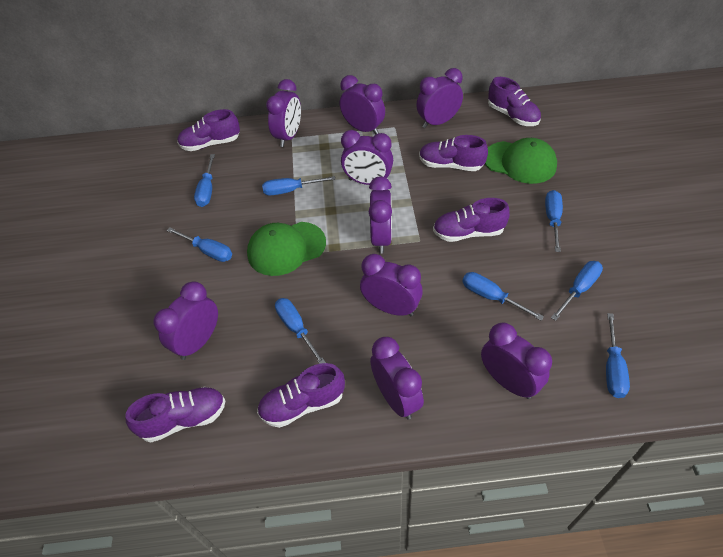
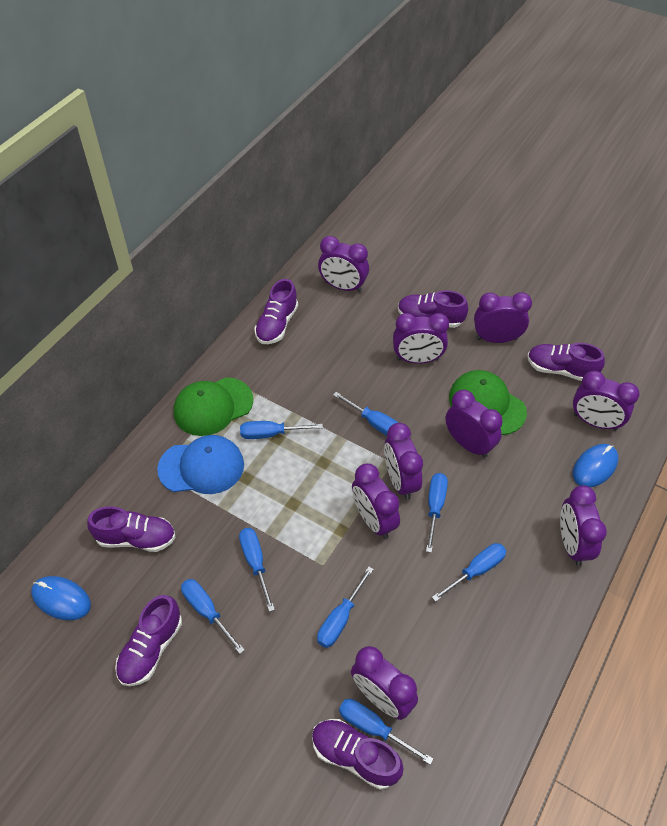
blue cap: none = 0 -> [157,435,244,494] = 1
blue mouse: none = 0 -> [31,576,91,620] [573,444,618,487] = 2

